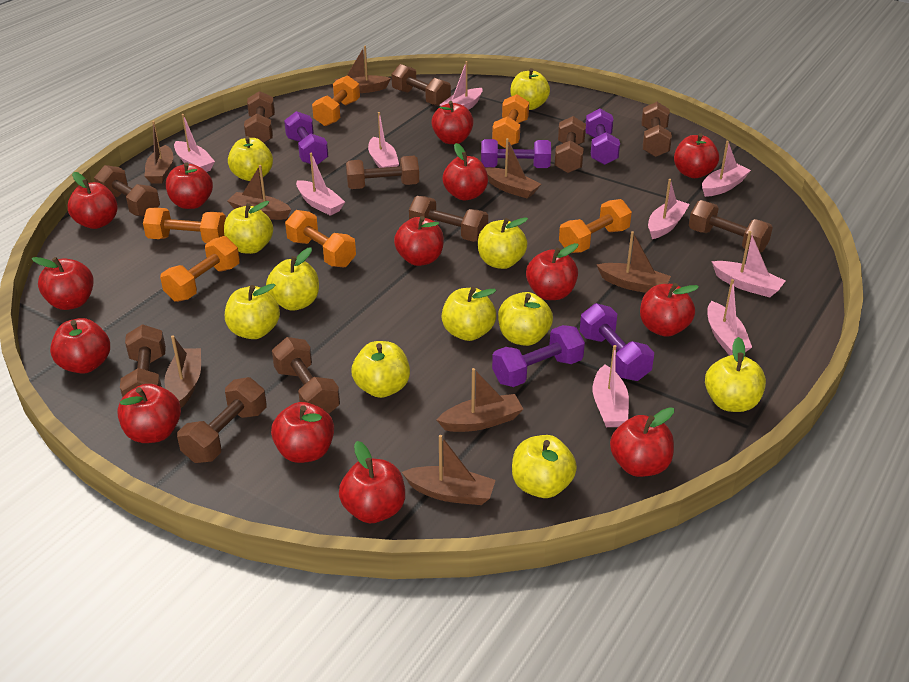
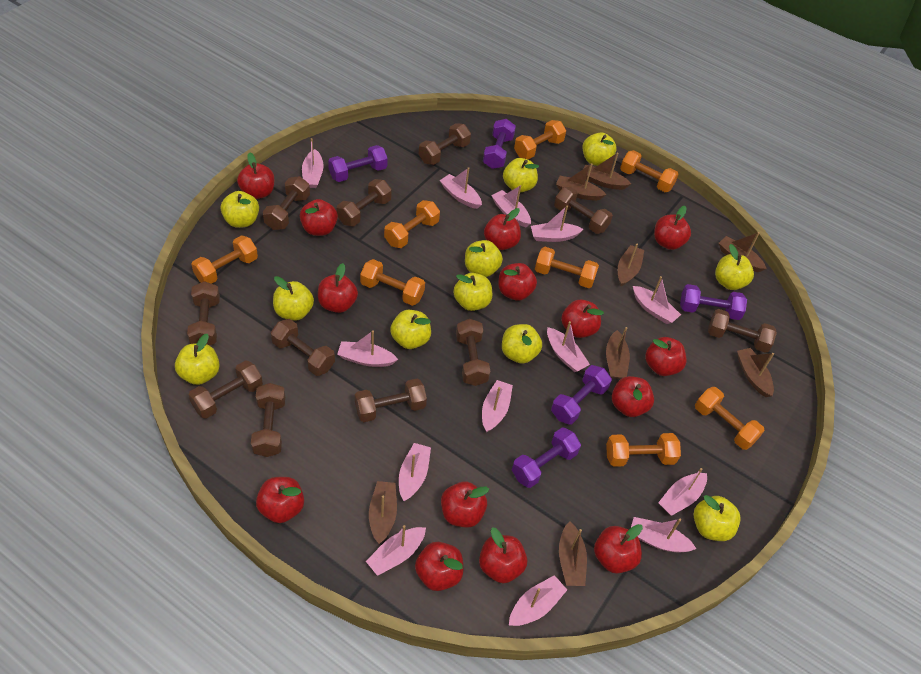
orange dumbbell: [143,208,226,243] [160,236,240,302] [285,210,356,267] [312,75,360,126] [492,94,529,148] [559,199,632,253] = 6 -> [191,235,258,284] [360,259,425,306] [384,200,440,248] [514,120,566,159] [535,247,599,288] [606,433,681,467] [620,150,679,192] [695,387,765,450] = 8
pink boat: [174,114,215,172] [296,153,345,216] [368,112,399,168] [439,61,483,110] [593,345,629,427] [648,179,690,239] [702,141,751,197] [707,279,752,356] [711,231,786,298] = 9 -> [302,138,324,188] [337,330,398,367] [366,525,426,576] [399,443,431,501] [440,167,482,209] [482,380,513,432] [491,185,531,227] [509,575,567,626] [531,206,583,242] [547,321,590,372] [631,517,696,553] [633,276,681,324] [658,468,707,516] = 13

